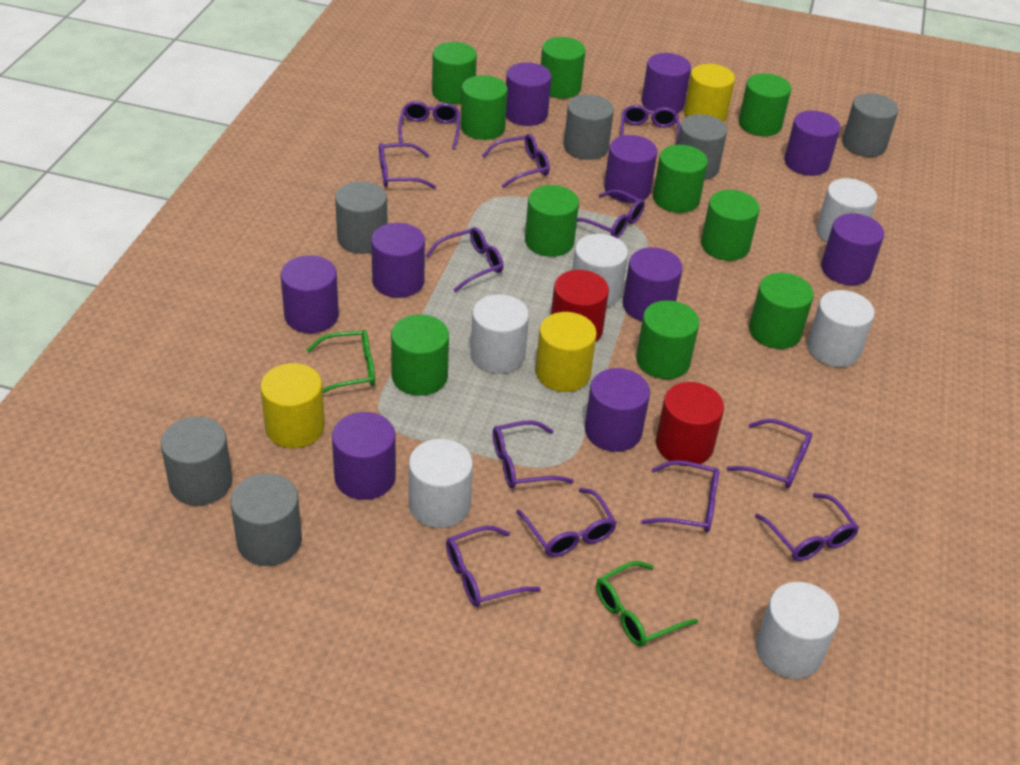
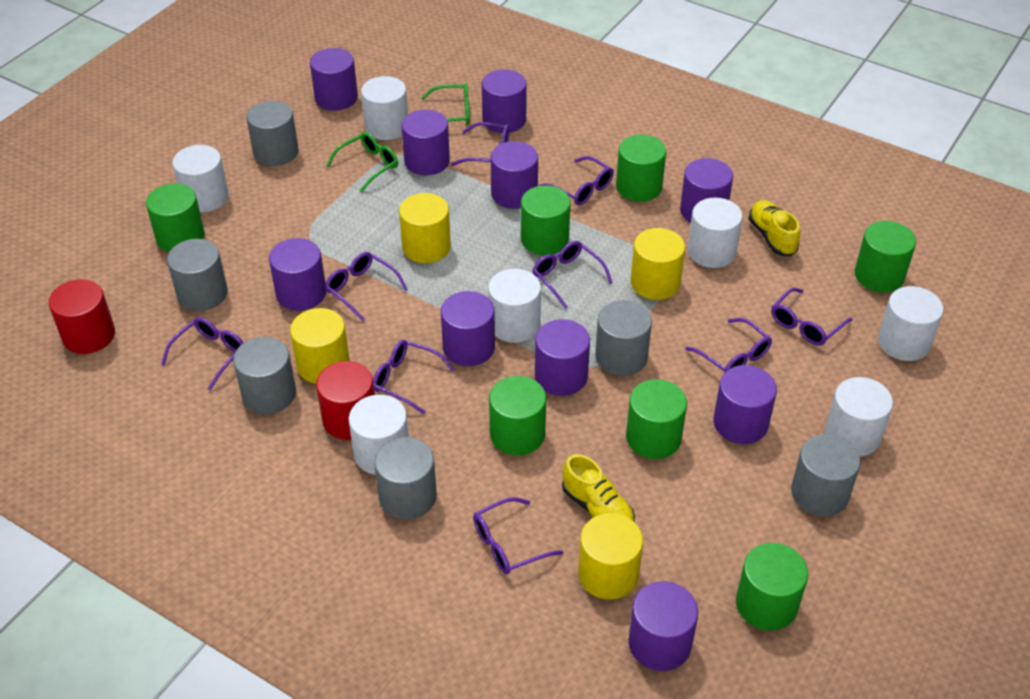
green cylinder: [391,315,449,396] [432,42,477,104] [461,75,508,140] [525,185,579,257] [541,37,586,99] [636,300,699,379] [653,145,708,213] [701,190,760,261] [739,73,791,136] [749,273,814,349] = 10 -> [146,183,205,252] [489,376,546,455] [521,185,571,255] [616,135,666,202] [626,379,687,459] [736,543,808,631] [855,221,916,292] = 7
purple glasses: [379,143,436,189] [398,101,460,149] [425,227,503,292] [446,526,541,607] [482,134,550,188] [493,420,574,489] [516,488,617,557] [577,190,645,238] [620,105,680,145] [641,460,719,532] [727,419,812,488] [755,493,859,561] = 12 -> [161,317,244,390] [325,252,408,322] [373,340,455,414] [451,122,510,166] [473,497,563,574] [533,241,613,309] [539,156,614,205] [685,318,772,373] [771,288,853,346] = 9
white cylinder: [409,439,473,528] [471,294,529,374] [572,234,628,307] [756,582,839,679] [807,290,875,367] [816,178,877,243] = 6 -> [173,145,229,212] [349,395,409,475] [361,76,408,140] [488,269,541,343] [687,198,743,268] [825,377,893,456] [878,286,943,361] = 7
yellow cylinder: [260,363,325,448] [535,312,597,392] [684,64,735,122] = 3 -> [290,308,350,384] [399,193,451,263] [578,513,643,600] [631,228,685,300] = 4
yellow shoe: none = 0 -> [562,454,635,521] [748,200,800,256] = 2

